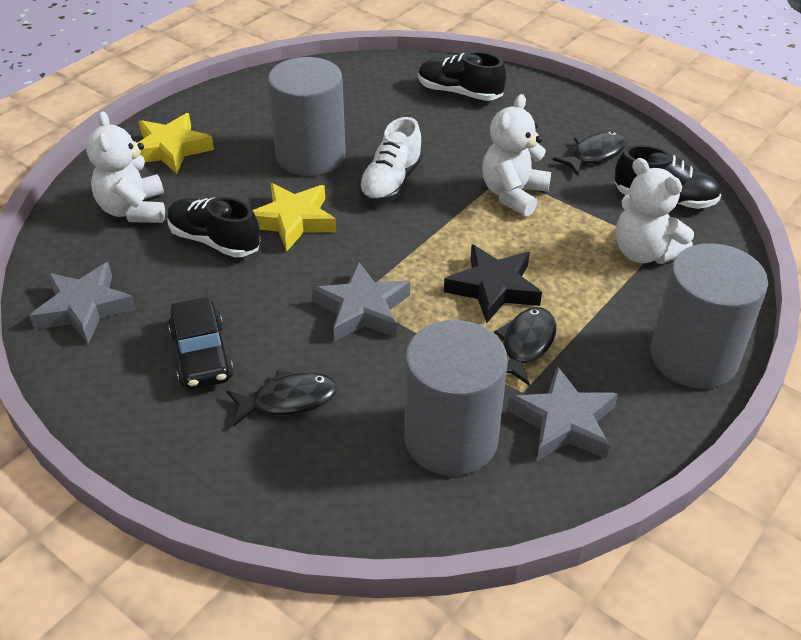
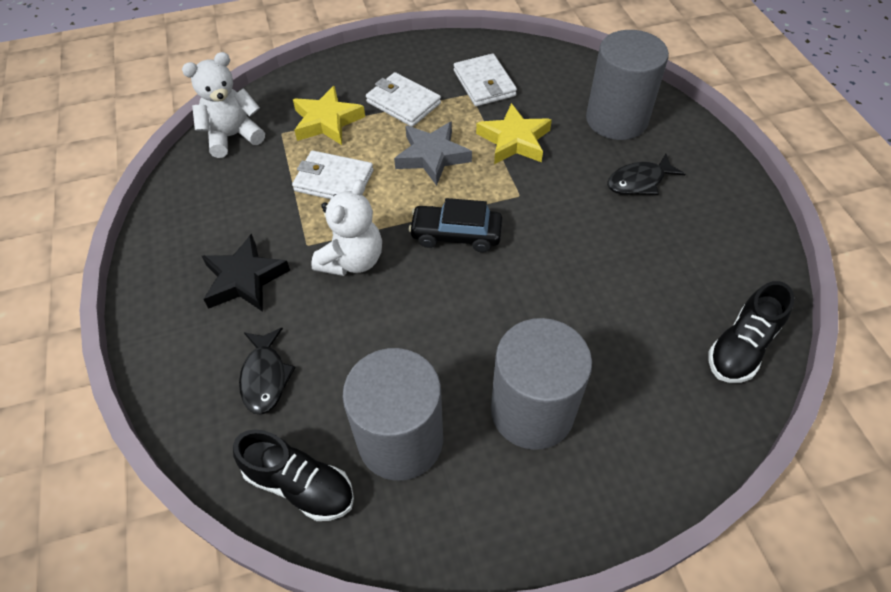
black fish: [227,370,337,426] [494,307,556,385] [553,131,627,176] = 3 -> [239,328,296,415] [607,154,685,195] = 2
black shoe: [167,197,260,258] [418,52,506,101] [614,145,721,209] = 3 -> [233,429,354,521] [708,281,794,383] = 2
grey star: [29,262,136,344] [312,262,410,342] [507,366,618,461] = 3 -> [394,122,472,186] = 1
white shoe: [359,117,423,204] = 1 -> none = 0
white teddy bear: [86,111,165,223] [482,94,551,217] [616,158,694,264] = 3 -> [182,52,265,158] [311,179,382,276] = 2
white wallet: none = 0 -> [292,150,373,199] [366,72,441,127] [454,54,517,106] = 3

